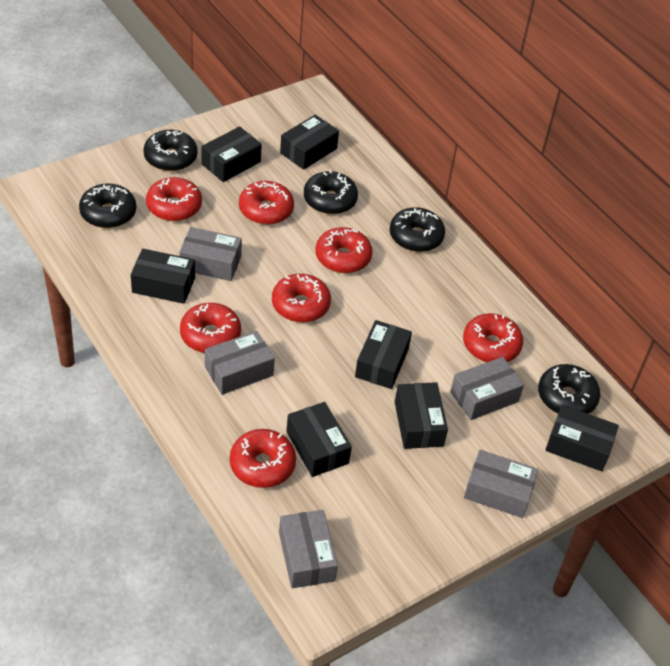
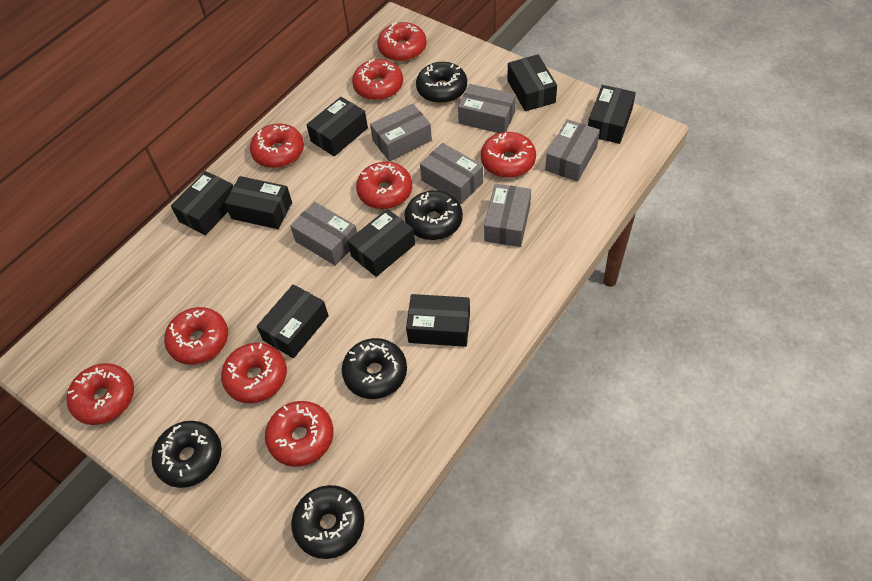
black box: [131,249,195,304] [202,126,262,182] [280,115,339,170] [286,402,352,477] [355,320,412,389] [395,382,448,449] [545,405,619,471] = 7 -> [171,171,233,235] [224,176,292,229] [256,284,329,358] [306,97,368,156] [347,209,415,277] [406,294,470,347] [507,55,557,111] [588,85,636,144] = 8
grey box: [179,227,242,281] [205,331,275,395] [279,510,338,588] [450,357,524,420] [464,450,538,518] = 5 -> [290,202,357,266] [370,104,432,161] [420,143,483,204] [458,84,516,133] [484,184,531,247] [545,119,600,181] = 6
red donut: [146,177,202,221] [180,303,241,353] [230,429,296,488] [239,181,294,225] [272,274,331,323] [316,227,373,273] [463,313,523,362] = 7 -> [66,363,134,425] [164,307,228,365] [221,343,287,403] [250,124,304,168] [265,401,334,467] [352,59,403,100] [356,162,412,209] [377,22,427,62] [481,132,536,178] = 9

